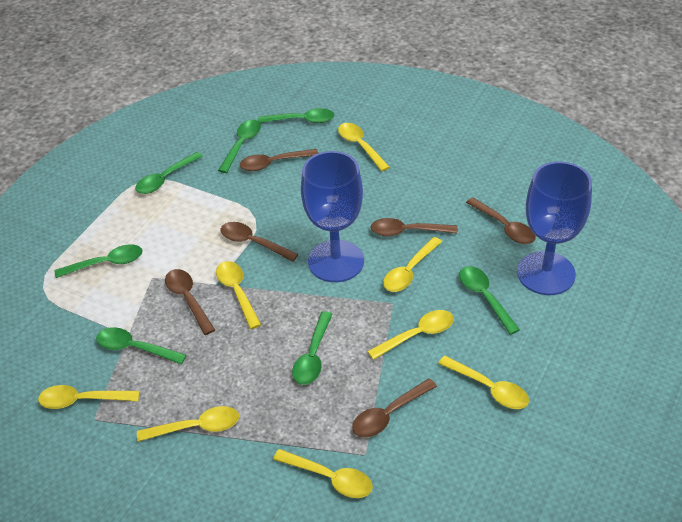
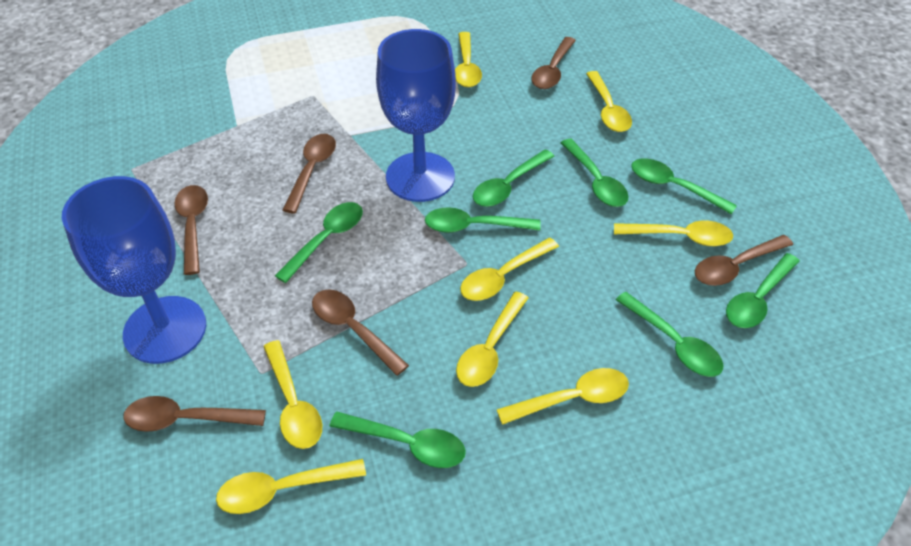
green spoon: [55,244,142,278] [96,327,186,364] [135,152,203,194] [218,120,261,173] [258,108,334,123] [292,311,333,385] [459,266,520,335] = 7 -> [275,202,363,283] [329,412,466,468] [425,207,541,233] [473,149,554,207] [561,139,628,207] [616,292,723,377] [631,158,737,215] [726,253,800,328] = 8

